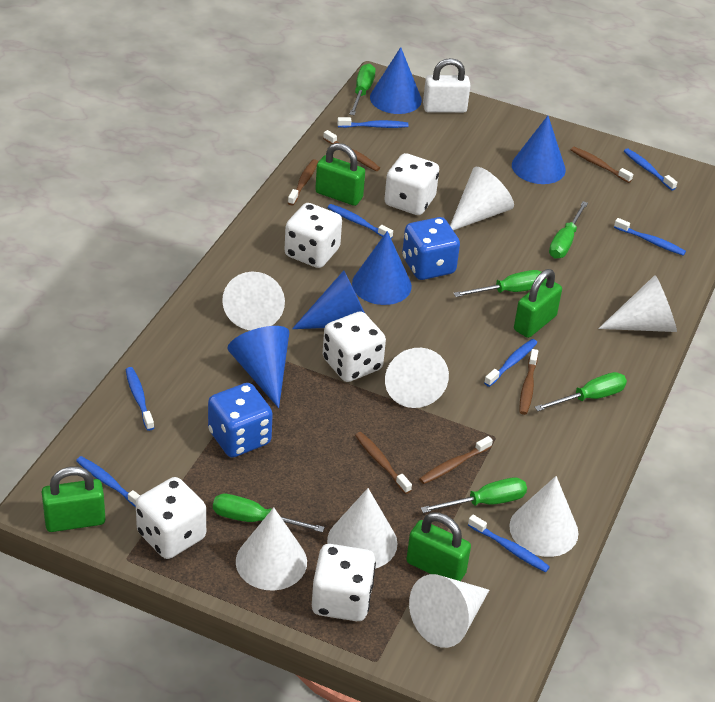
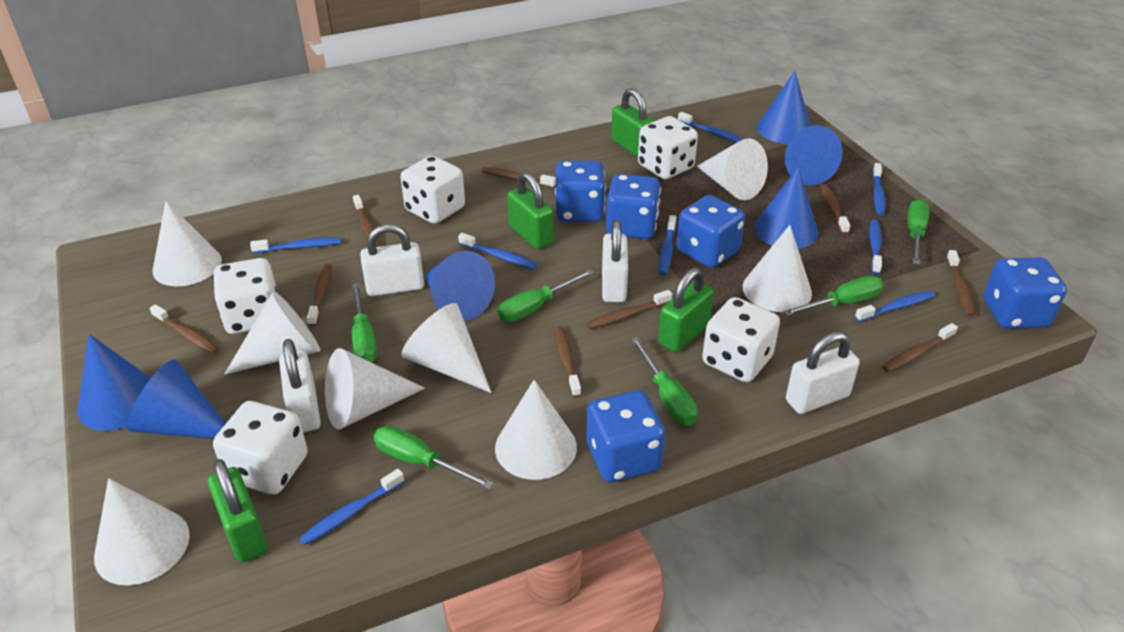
blue cone: [227,326,289,408] [292,270,365,329] [352,231,412,305] [370,47,422,114] [512,116,566,184] = 5 -> [78,334,151,431] [127,359,226,439] [426,251,495,322] [754,167,818,249] [757,71,811,144] [785,125,843,186] = 6
blue dice: [208,383,273,457] [402,217,460,280] = 2 -> [555,161,606,222] [586,390,666,482] [606,174,661,239] [676,195,745,268] [983,257,1067,329] = 5
brown toothbrush: [288,159,318,205] [323,130,380,171] [355,432,412,494] [419,436,493,484] [519,349,538,415] [571,147,633,183] = 6 -> [150,304,219,354] [307,263,332,326] [353,195,380,247] [482,167,556,188] [554,325,581,398] [586,290,672,329] [820,184,850,234] [882,323,958,372] [946,250,975,316] = 9
white padlock: [423,58,471,113] = 1 -> [279,339,321,432] [360,224,424,296] [602,220,628,302] [786,331,860,414] = 4

